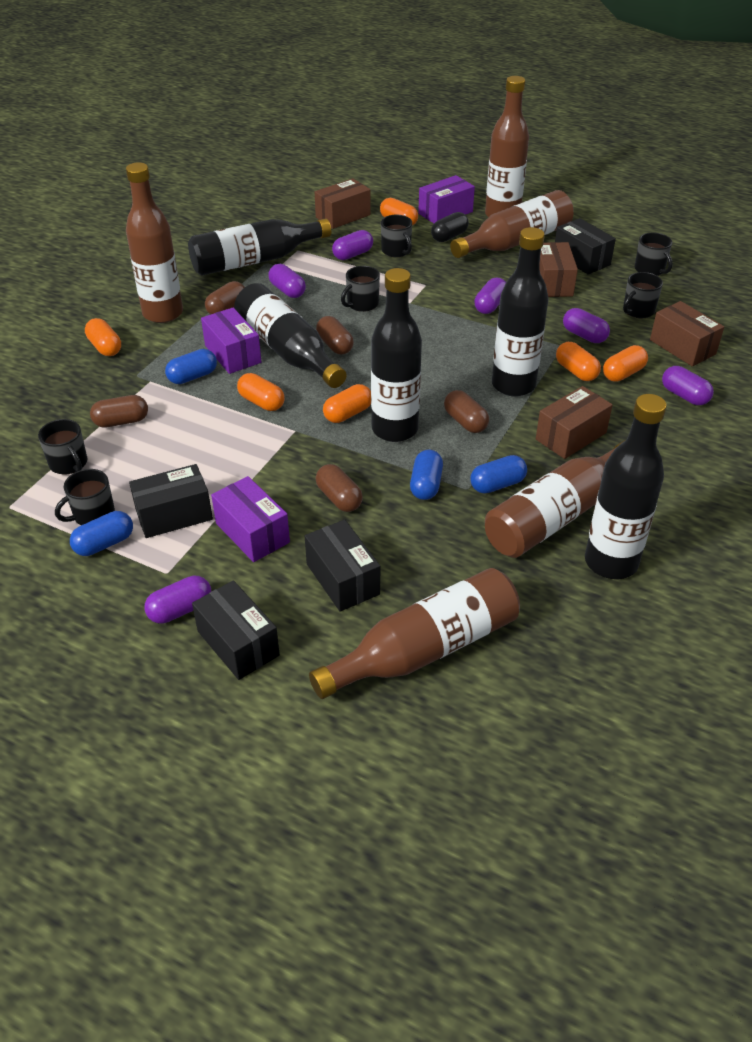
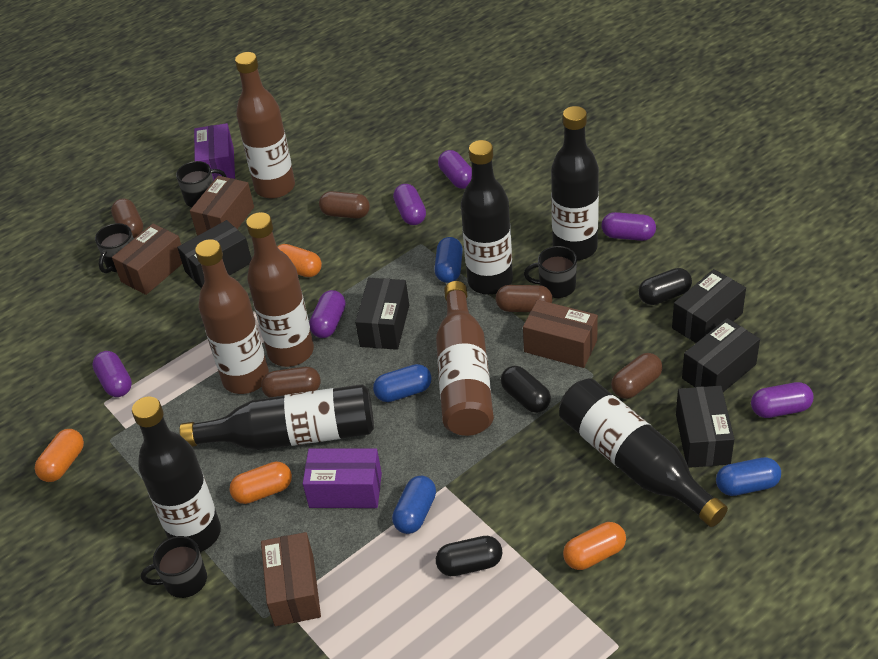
black box: [129,464,213,538] [192,580,280,680] [305,520,380,612] [555,218,616,275] = 4 -> [177,220,251,288] [355,278,409,350] [672,269,746,343] [676,386,734,468] [682,318,760,392] = 5
black capsule: [431,212,469,242] = 1 -> [436,536,502,576] [501,366,551,413] [638,268,692,305] = 3
black mug: [38,419,88,474] [55,469,115,525] [341,266,380,312] [381,215,412,257] [623,272,663,318] [634,233,673,276] = 6 -> [95,223,134,273] [141,536,207,598] [176,161,226,207] [524,246,577,298] = 4
brown bottle: [126,162,183,323] [309,568,520,699] [450,190,574,258] [485,76,529,217] [485,440,625,558] = 5 -> [195,239,269,394] [235,52,295,199] [246,212,314,367] [436,281,494,436] = 4
orange capsule: [85,318,121,356] [237,373,285,411] [323,384,371,423] [380,198,418,226] [556,342,601,381] [603,345,648,382] = 6 -> [35,429,84,482] [230,461,292,504] [277,244,322,277] [563,522,626,570] = 4
purple box: [201,308,261,374] [211,476,290,562] [418,175,475,223] = 3 -> [194,123,235,181] [303,448,382,508] = 2

